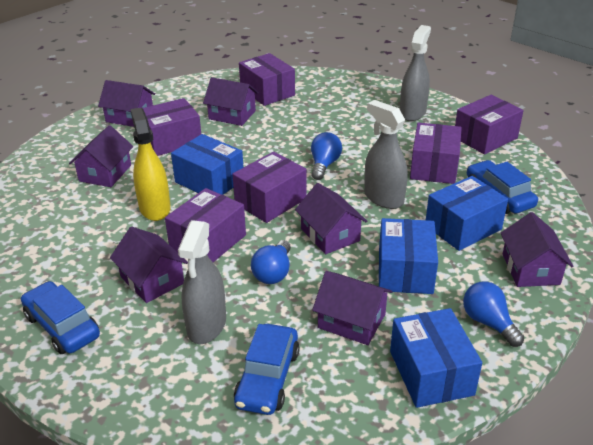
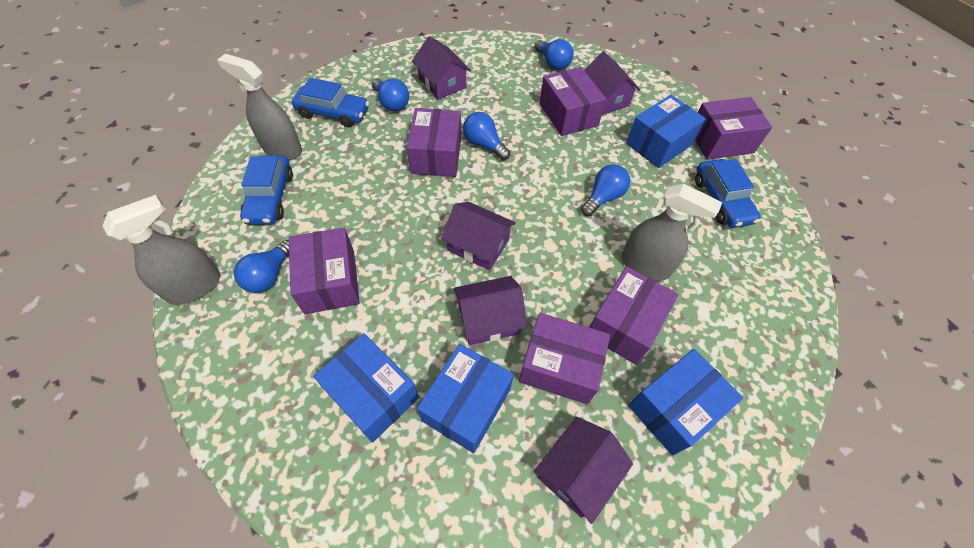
blue light bulb: [251,240,291,284] [311,132,342,180] [463,281,524,347] = 3 -> [234,240,289,293] [372,78,409,111] [463,112,510,160] [534,39,574,70] [581,164,630,216] = 5
purple house: [69,125,133,187] [98,80,155,127] [110,227,188,303] [203,77,259,126] [295,183,367,254] [312,271,393,345] [501,212,573,287] = 7 -> [412,36,471,100] [441,202,516,270] [454,276,528,345] [534,417,633,524] [584,51,640,115] = 5
yellow spray bottle: [130,108,171,221] = 1 -> none = 0

